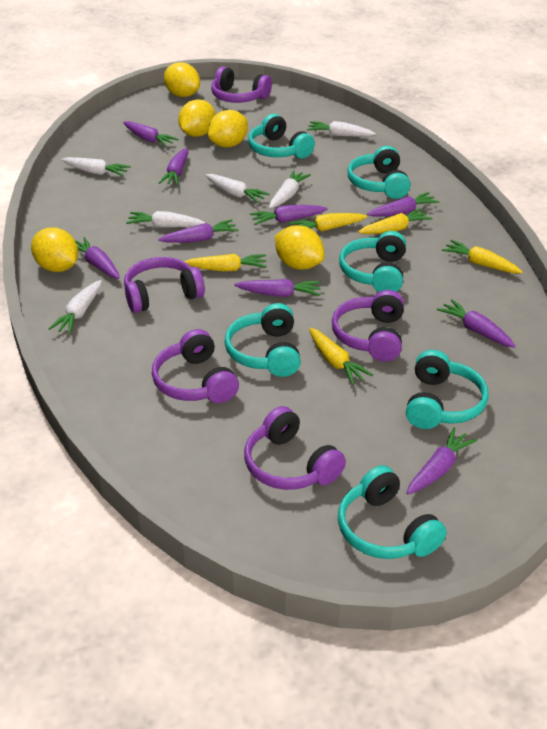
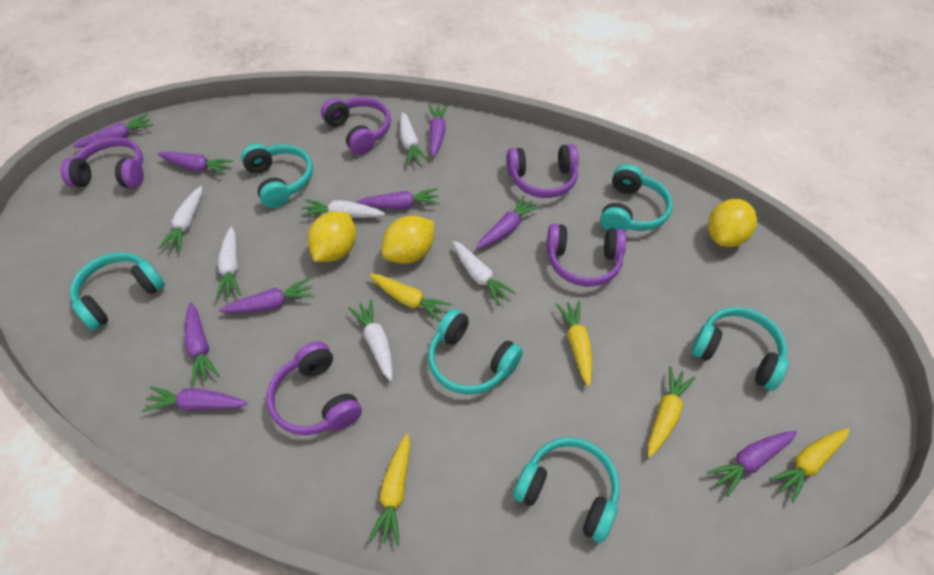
yellow lemon: [31,227,78,272] [164,62,200,97] [178,99,216,137] [208,110,248,148] [275,225,325,270] = 5 -> [308,211,356,262] [382,216,434,264] [708,199,757,247] = 3

